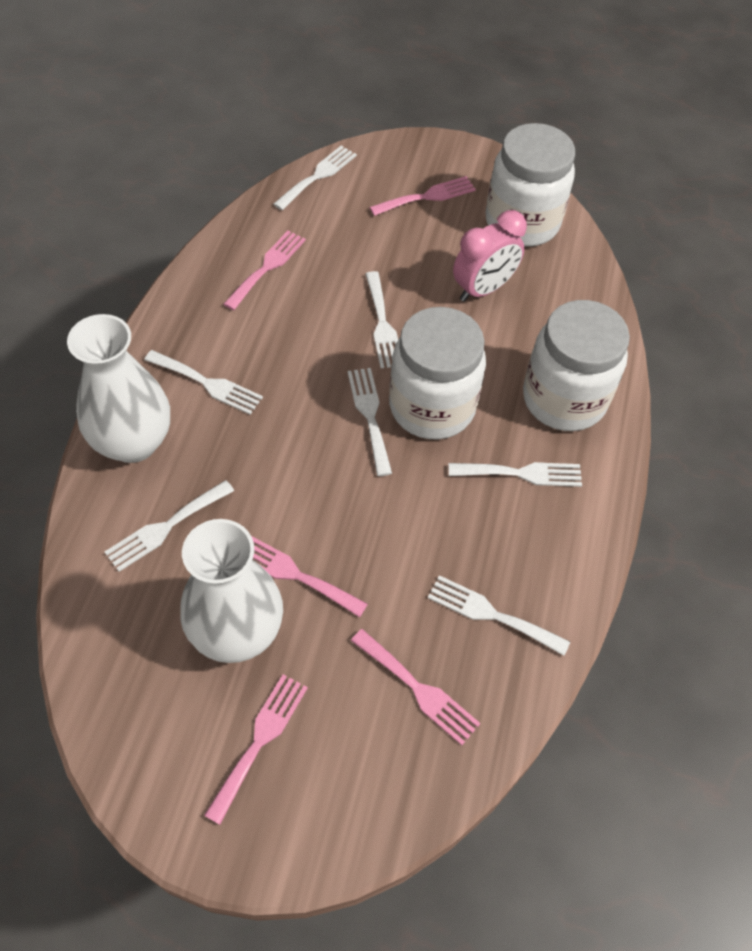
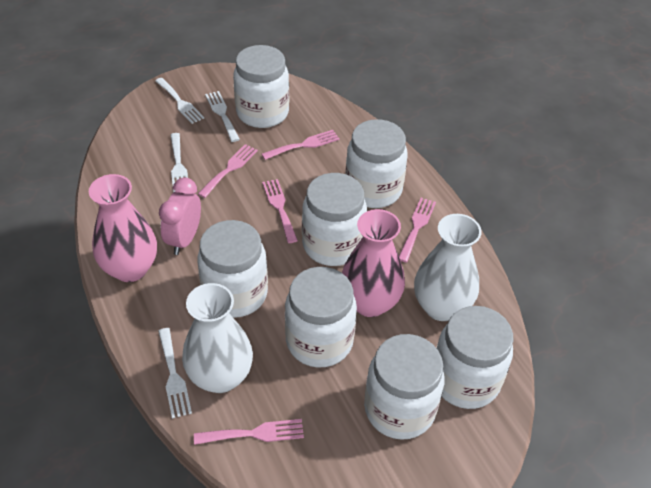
pink vase: none = 0 -> [89,174,157,282] [342,209,405,317] = 2
white fork: [105,480,234,572] [144,350,263,415] [273,146,357,210] [348,368,392,476] [365,271,398,368] [428,575,570,656] [449,462,582,487] = 7 -> [155,78,204,124] [158,328,192,419] [170,133,188,192] [205,91,240,142] = 4
white jar: [389,307,486,439] [485,123,575,247] [523,300,630,431] = 3 -> [197,220,268,318] [233,45,289,128] [285,267,357,368] [302,173,367,266] [345,119,408,208] [364,334,445,440] [436,306,513,409] = 7

